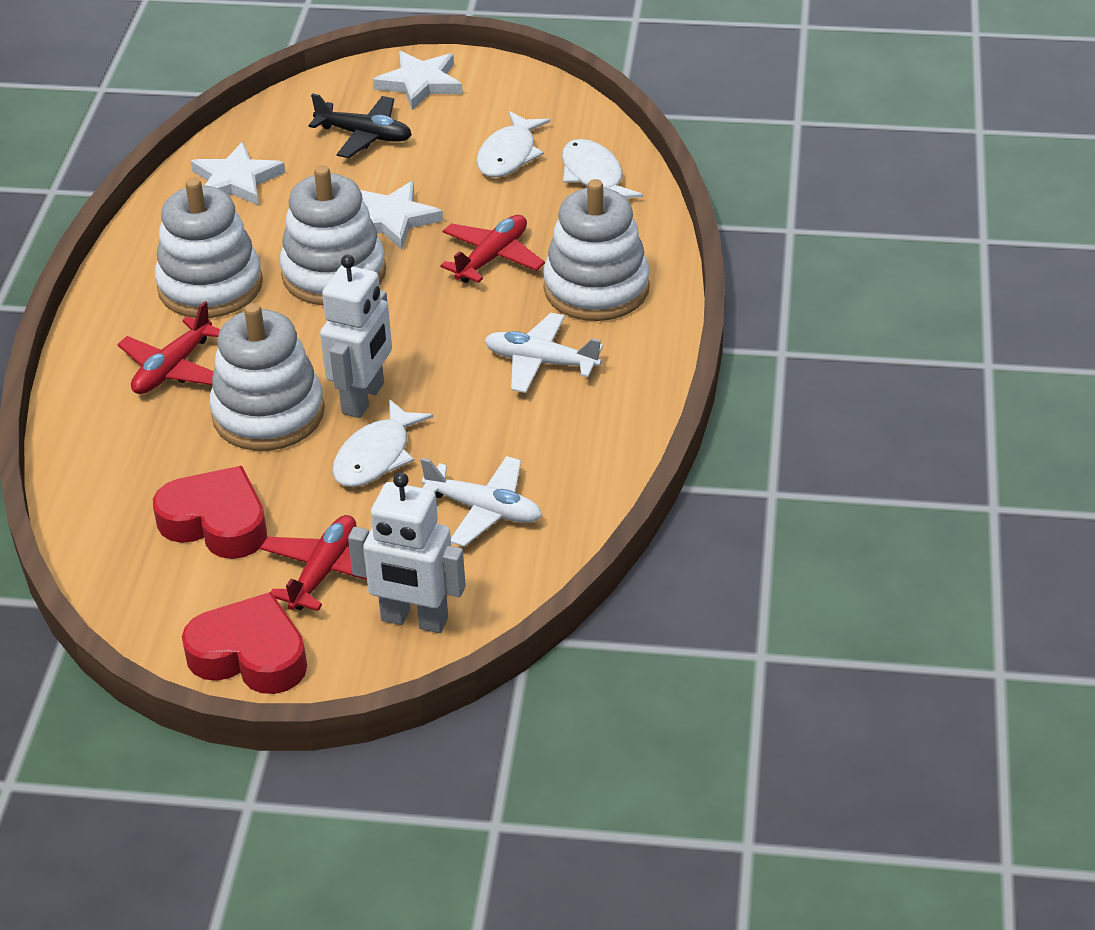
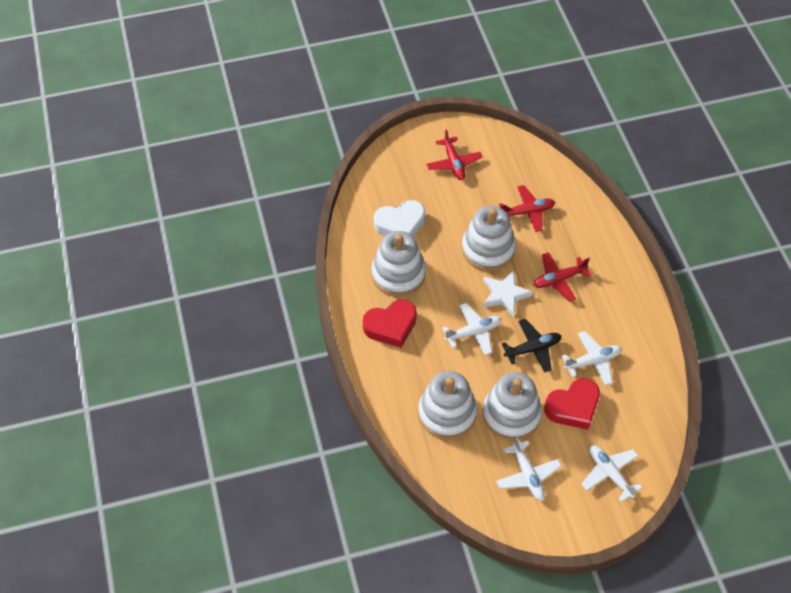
white fish: [332,399,433,487] [476,111,550,177] [562,139,643,198] = 3 -> none = 0
white heart: none = 0 -> [374,200,425,237] = 1
white plane: [421,456,542,547] [485,313,603,393] = 2 -> [442,303,502,355] [496,436,561,501] [562,331,622,386] [581,445,643,502] = 4
white robot: [320,255,392,418] [348,472,466,633] = 2 -> none = 0
white star: [191,142,286,206] [360,181,443,250] [373,51,462,110] = 3 -> [483,270,533,317] = 1

